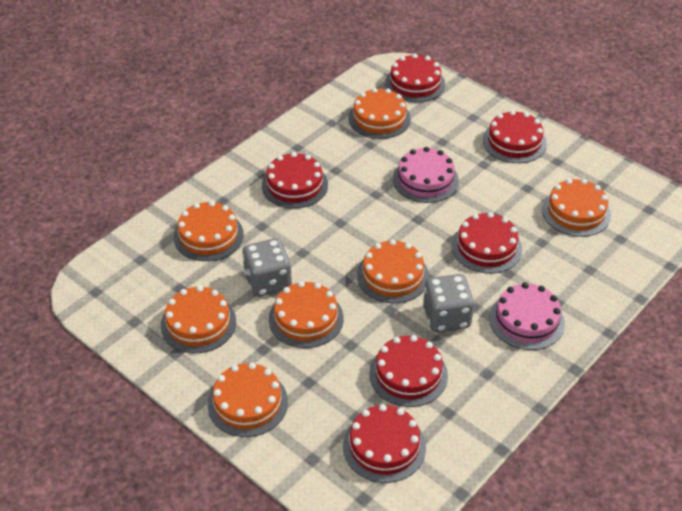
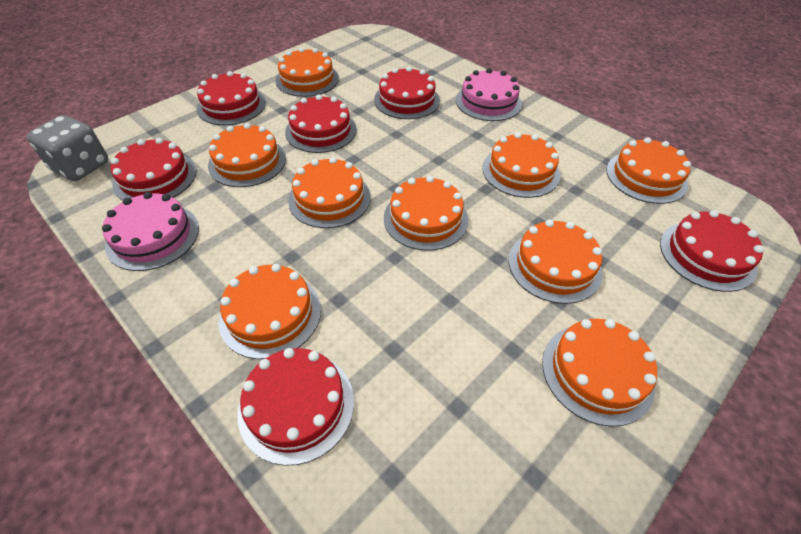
grey dice: [242,238,292,297] [423,274,474,332] = 2 -> [27,115,108,181] = 1
orange cake: [161,286,236,353] [174,201,244,261] [208,362,288,437] [269,281,344,348] [348,88,411,139] [357,240,429,303] [542,179,611,237] = 7 -> [208,123,286,187] [219,264,321,359] [275,47,339,97] [288,157,371,228] [384,176,468,251] [482,132,560,198] [509,220,603,304] [542,319,657,427] [606,138,691,204] = 9

